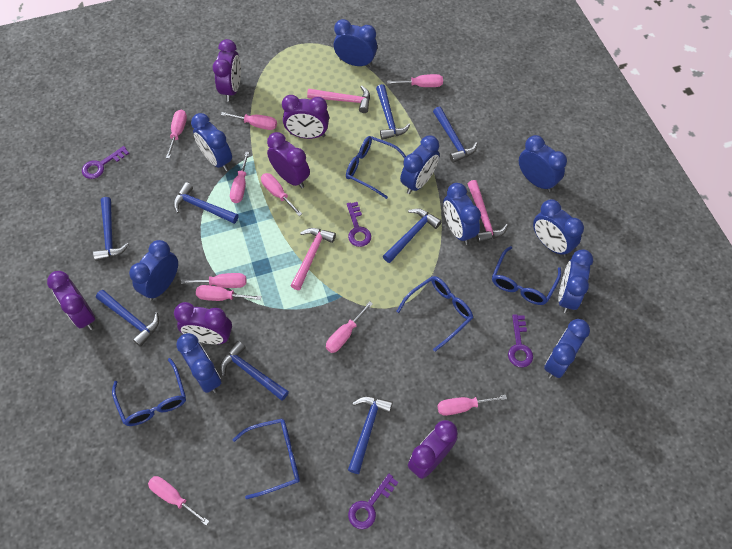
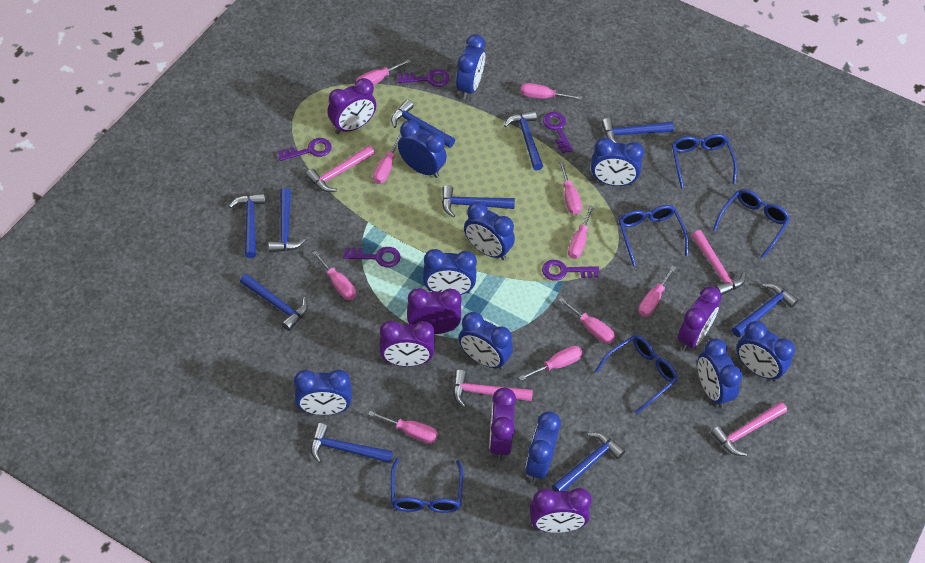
blue hammer: [93,197,129,261] [96,290,159,347] [173,182,238,224] [220,341,289,401] [348,396,393,474] [376,84,410,140] [383,208,442,263] [433,107,478,163] = 8 -> [229,193,266,258] [240,274,308,331] [268,188,306,252] [311,423,393,463] [391,99,455,148] [442,185,515,218] [504,110,543,171] [552,432,625,492] [602,118,674,143] [732,283,798,337] = 10
pink hammer: [291,228,336,290] [307,85,370,113] [468,180,508,243] = 3 -> [306,145,375,192] [453,370,533,408] [692,230,746,295] [711,402,787,456] = 4
purple key: [82,146,129,179] [347,202,371,247] [348,474,398,529] [508,314,533,367] = 4 -> [278,138,332,161] [343,247,401,267] [398,69,450,87] [542,260,599,281] [543,112,573,153] = 5

